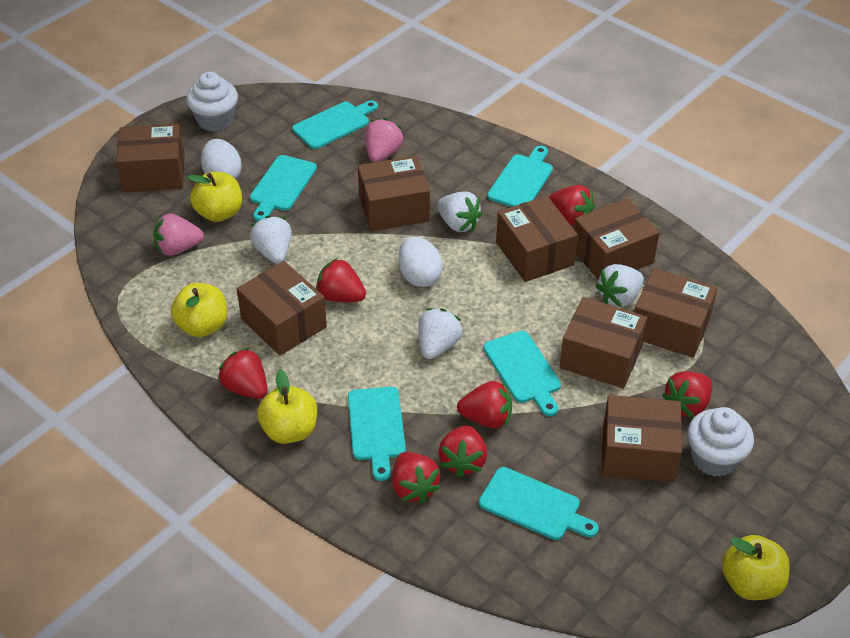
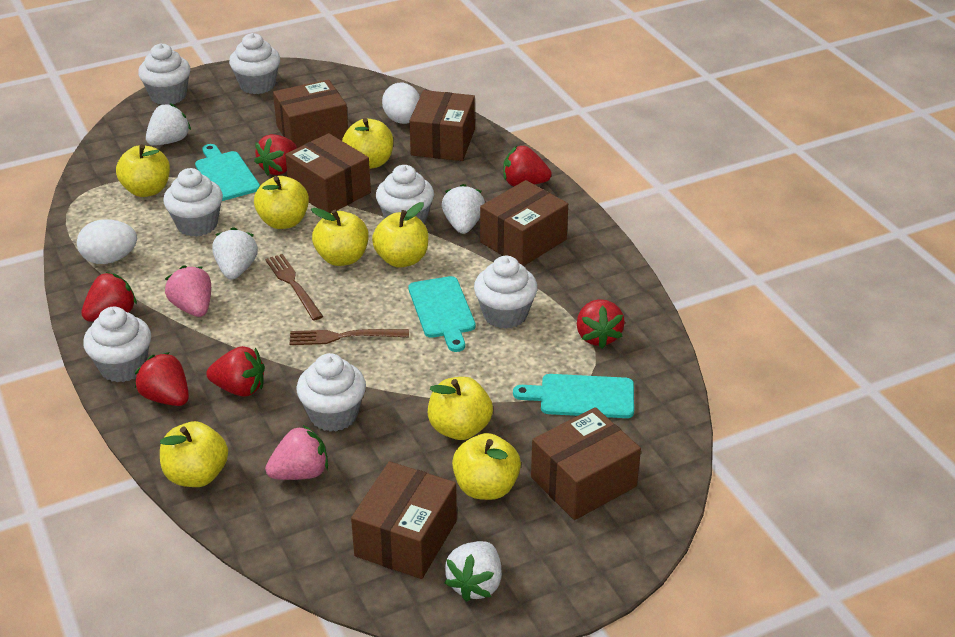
brown box: [116,124,185,192] [237,261,327,355] [358,156,430,231] [496,196,578,282] [560,297,647,389] [574,198,660,280] [602,395,682,482] [634,268,717,358] = 8 -> [273,79,348,148] [285,133,371,213] [351,461,457,579] [409,90,475,161] [480,180,568,266] [531,407,641,520] = 6
brown fork: none = 0 -> [265,254,323,321] [289,329,409,345] = 2
red strawberry: [218,348,267,399] [316,258,366,302] [392,452,441,503] [438,425,487,478] [457,381,512,428] [549,185,595,226] [662,371,712,418] = 7 -> [81,272,137,322] [135,352,189,406] [206,346,265,396] [254,134,297,176] [503,146,552,186] [577,299,625,348] = 6
turquoise cutting board: [250,155,317,221] [292,100,378,149] [348,387,406,481] [479,467,599,540] [483,331,561,416] [487,146,553,207] = 6 -> [195,144,260,201] [408,276,476,352] [513,374,634,418] = 3
white cupcake: [186,72,238,132] [687,407,754,477] = 2 -> [83,307,151,382] [138,43,190,105] [163,168,223,237] [229,33,280,94] [296,353,366,432] [376,165,434,225] [474,256,538,329] = 7
yellow apple: [171,283,227,337] [187,172,242,222] [257,369,317,444] [722,535,789,600] = 4 -> [116,144,170,197] [160,421,228,487] [254,176,309,229] [311,208,368,266] [342,118,393,169] [372,202,428,268] [428,377,493,440] [452,433,521,500] = 8

